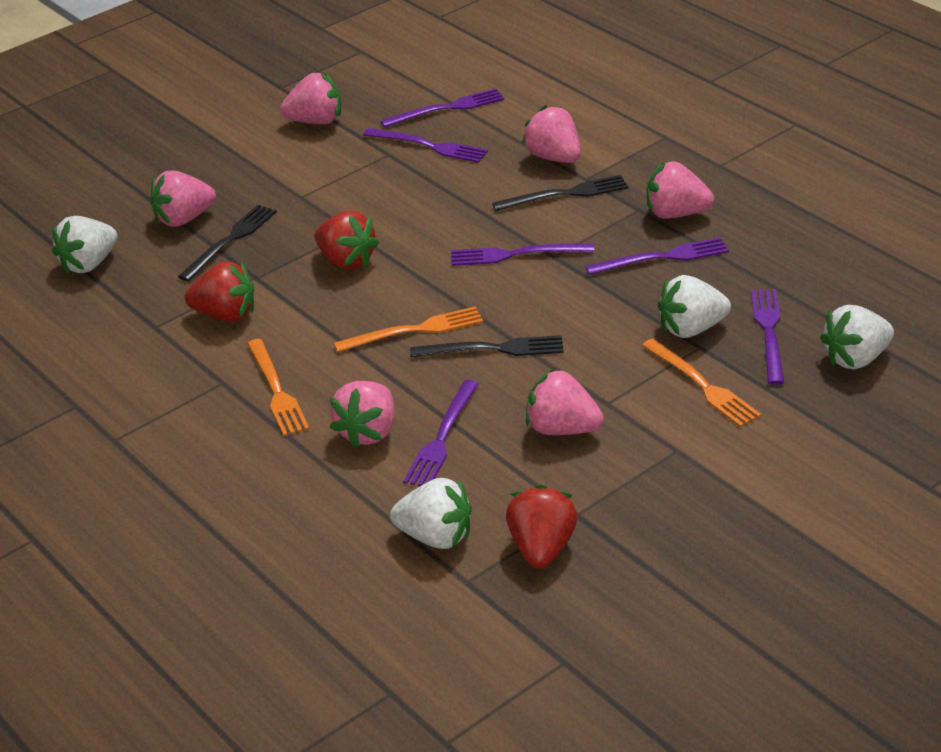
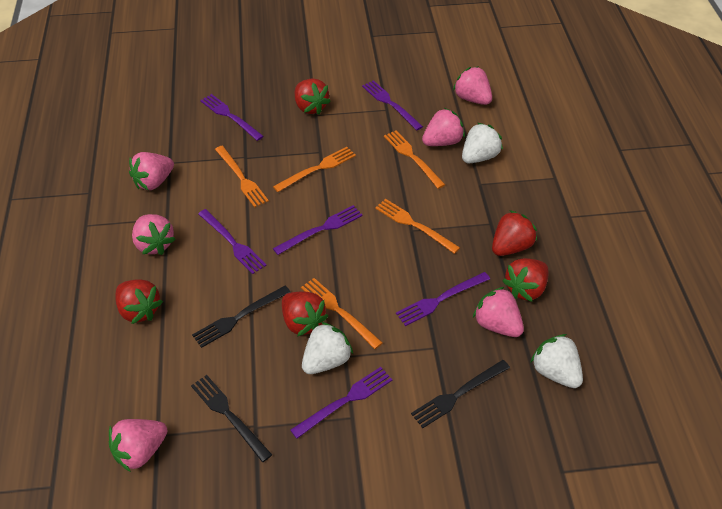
orange fork: [247,339,309,436] [334,306,483,352] [642,339,761,427] = 3 -> [215,146,269,208] [273,147,356,192] [301,278,383,349] [375,199,460,254] [384,130,445,189] = 5
red strawberry: [185,261,254,322] [315,211,379,269] [506,484,578,569] = 3 -> [115,279,163,324] [282,292,328,336] [295,79,331,115] [492,210,537,256] [502,258,548,302] = 5
white strawberry: [52,216,118,273] [390,478,472,549] [658,275,731,338] [820,305,894,369] = 4 -> [302,322,353,374] [462,123,503,163] [530,334,583,388] = 3

